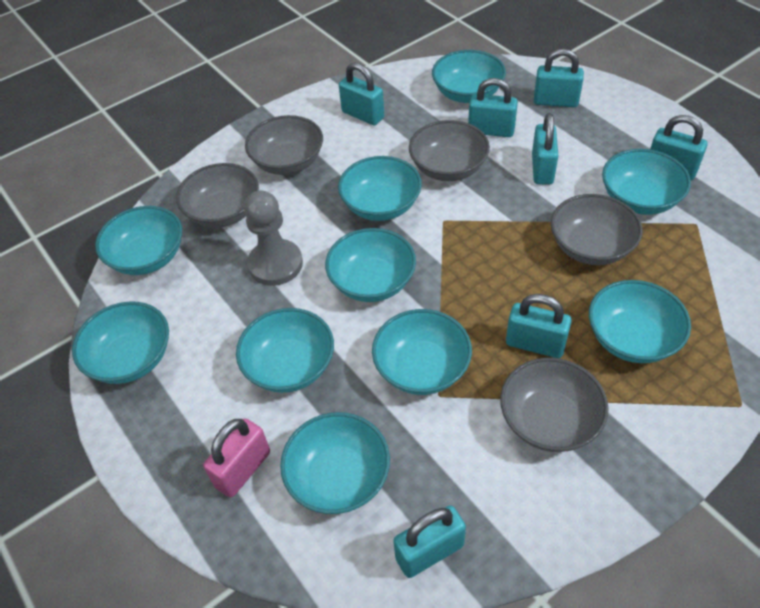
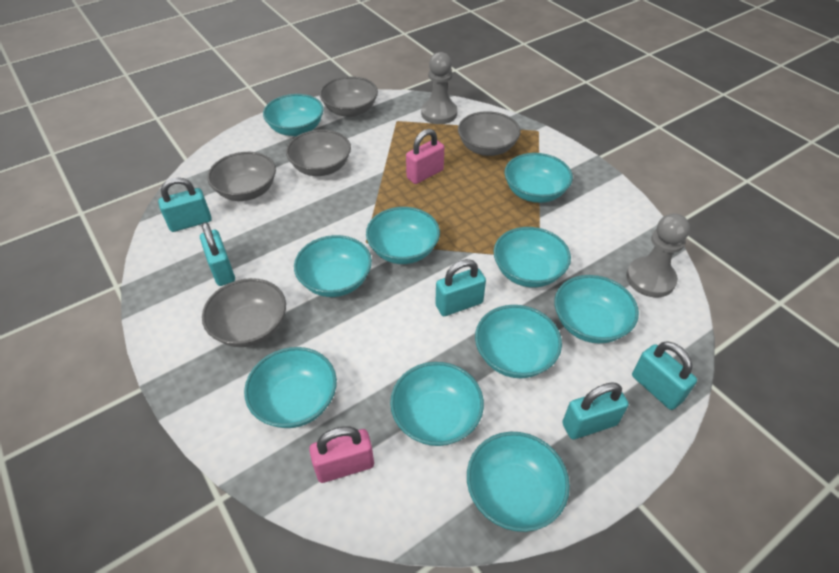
grey pawn: [244,190,303,286] = 1 -> [421,52,458,124] [626,213,690,297] = 2
pink padlock: [203,418,270,497] = 1 -> [309,426,374,483] [406,129,444,184] = 2
turquoise padlock: [339,62,384,125] [393,505,466,578] [468,78,518,137] [506,294,572,358] [532,113,558,184] [534,49,584,107] [650,115,708,180] = 7 -> [158,177,212,232] [200,222,235,286] [435,259,486,316] [562,382,629,439] [632,341,697,410] = 5

